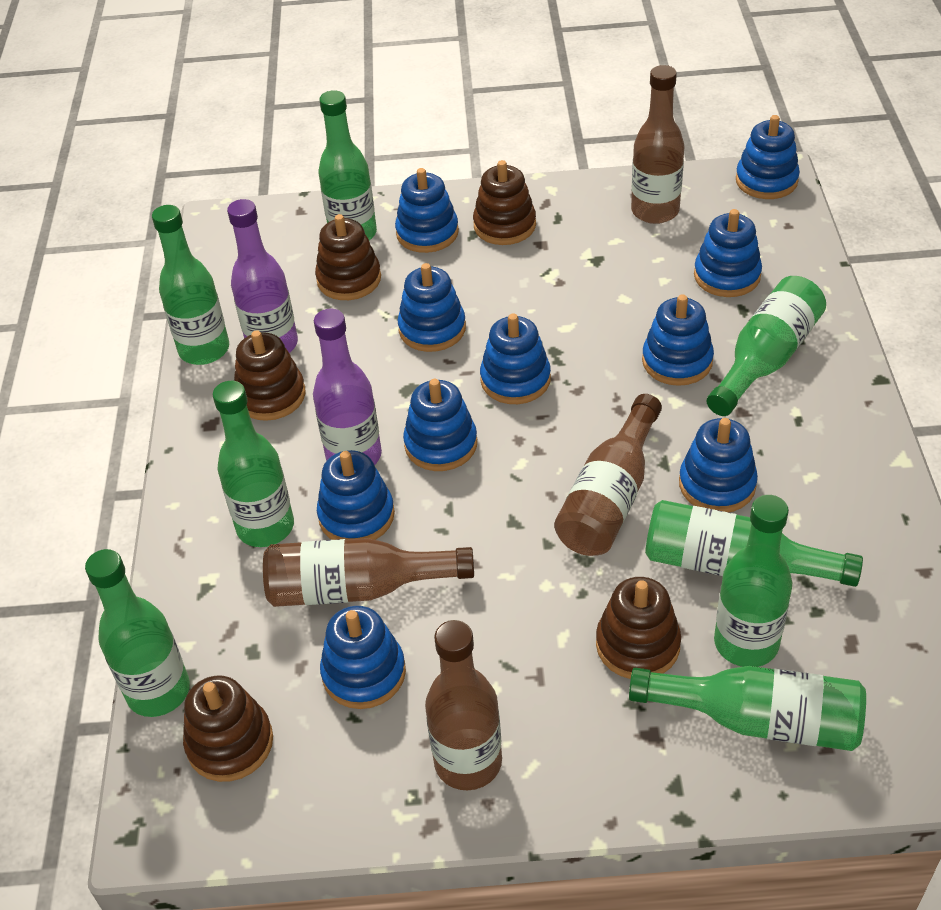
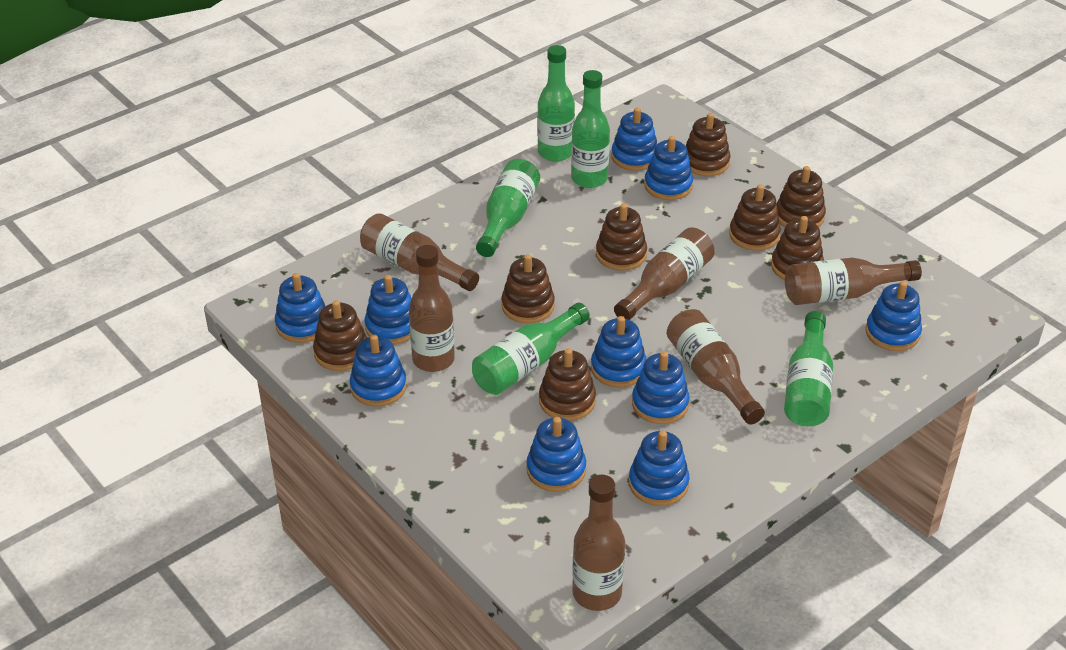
brown bottle: [263,538,474,607] [425,620,502,790] [554,394,662,556] [631,65,685,224] = 4 -> [360,213,479,291] [409,245,455,372] [572,475,625,611] [614,227,715,320] [667,309,765,425] [785,258,922,305] = 6
brown stacking toy: [183,675,273,782] [234,330,305,421] [315,214,381,300] [473,160,536,245] [596,577,681,679] = 5 -> [313,300,367,371] [501,254,555,323] [539,348,596,421] [596,204,647,271] [686,113,730,176] [729,184,781,251] [771,216,824,280] [776,166,826,227] = 8
green bottle: [85,549,190,717] [152,205,229,365] [213,381,294,547] [319,90,377,240] [629,666,866,751] [645,500,863,587] [706,276,826,416] [714,495,792,667] = 8 -> [472,303,590,395] [476,159,540,257] [537,45,575,162] [571,70,610,188] [784,311,833,426] = 5
purple bottle: [227,199,298,353] [313,309,382,465] = 2 -> none = 0

